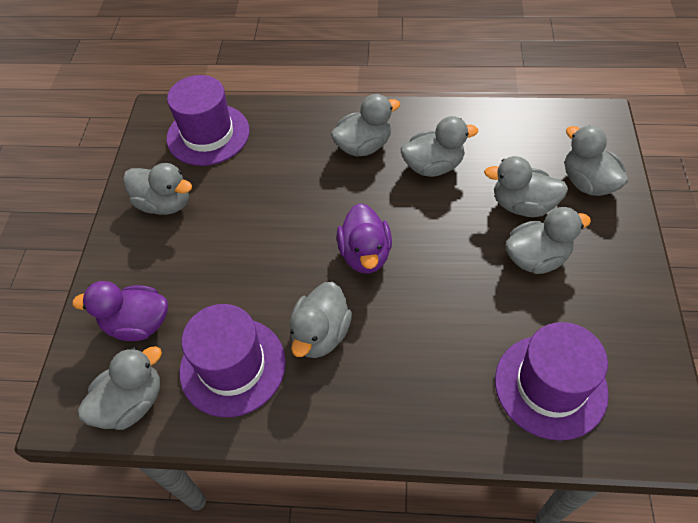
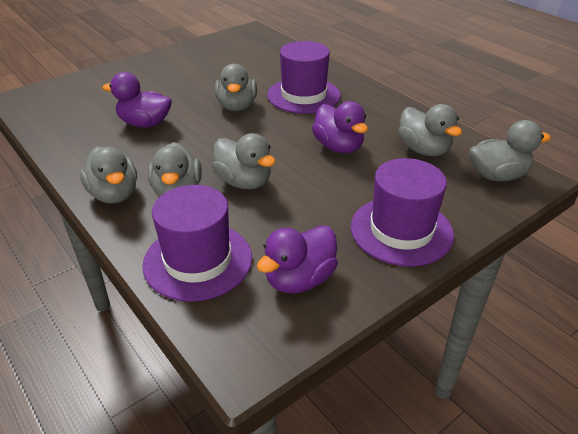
grey duck: [78,346,162,430] [123,163,192,215] [289,282,352,358] [331,94,400,157] [401,116,478,177] [484,156,568,217] [505,207,591,274] [565,125,628,196] = 8 -> [80,146,137,204] [148,142,202,197] [212,133,276,189] [215,64,257,111] [398,104,462,156] [469,120,551,181] = 6
purple duck: [72,281,168,341] [337,203,392,273] = 2 -> [102,72,172,128] [257,225,338,294] [312,101,368,153] = 3

